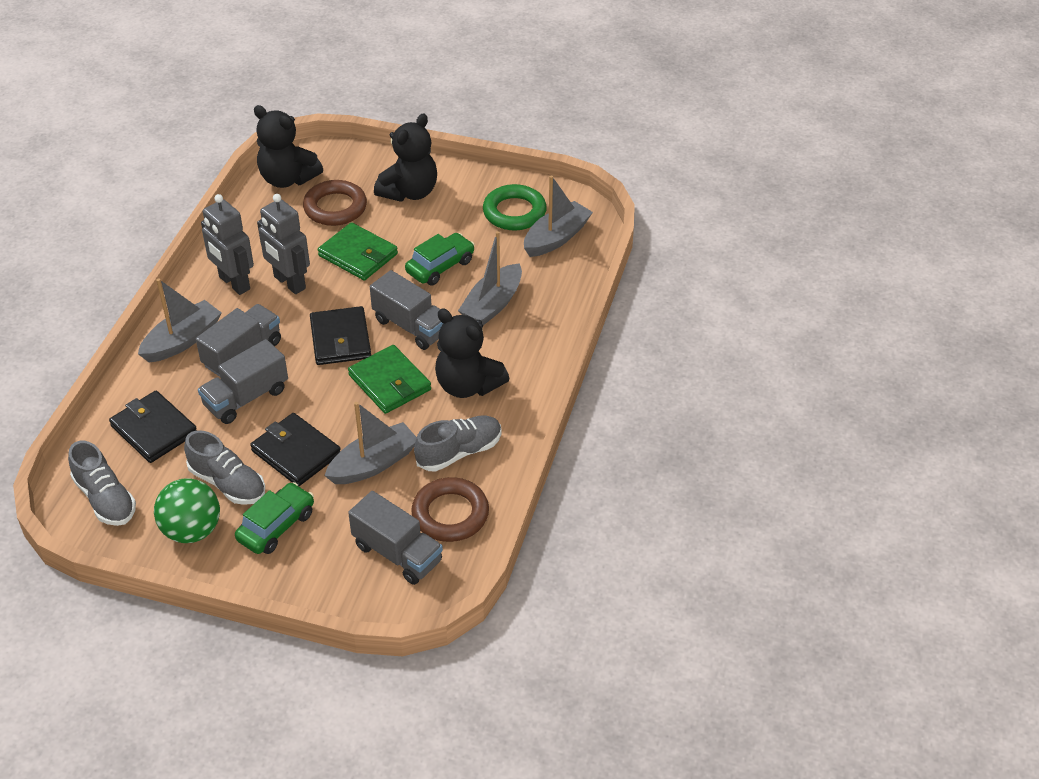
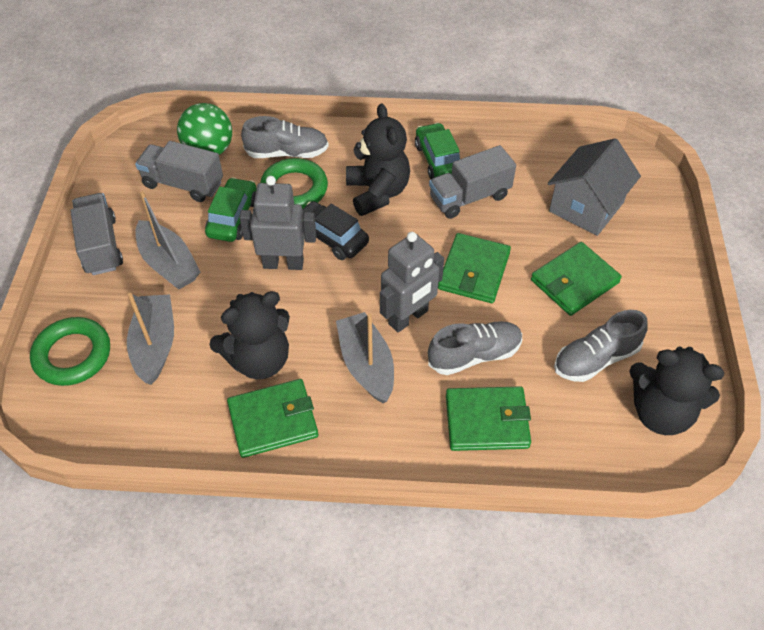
black car: none = 0 -> [302,201,369,260] = 1
black wallet: [109,391,197,463] [250,413,340,486] [310,306,371,365] = 3 -> none = 0
brown ring: [303,180,367,226] [411,477,489,542] = 2 -> none = 0
green ring: [483,184,547,230] = 1 -> [30,317,110,386] [260,158,328,209] = 2
green wallet: [318,222,398,280] [348,345,431,414] = 2 -> [227,379,318,458] [438,233,511,303] [446,387,531,451] [531,242,622,316] = 4
grey boat: [138,278,222,362] [324,402,417,484] [458,231,522,325] [524,175,593,257] = 4 -> [127,293,174,385] [135,191,200,289] [336,312,394,403] = 3
grey house: none = 0 -> [548,138,641,236] = 1
grey truck: [196,304,281,377] [198,339,288,424] [348,491,443,585] [370,270,443,350] = 4 -> [70,193,123,275] [135,141,223,202] [429,145,516,219] = 3

